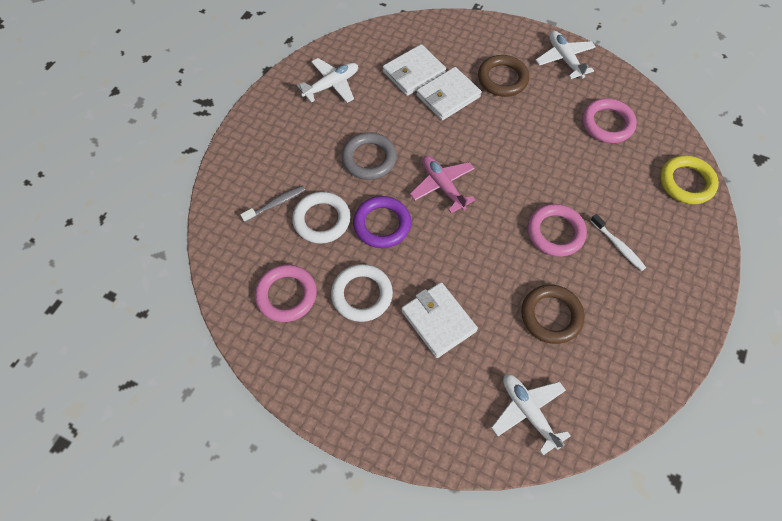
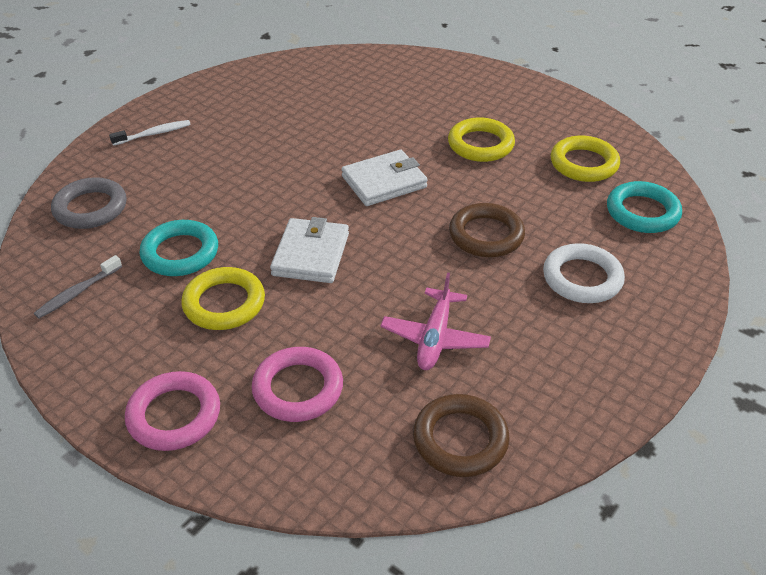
pink ring: [255,265,317,322] [528,204,587,257] [582,98,637,143] = 3 -> [125,371,220,451] [252,347,343,422] = 2
purple ring: [353,196,411,248] = 1 -> none = 0
turquoise ring: none = 0 -> [139,220,218,276] [607,181,682,233] = 2
white plane: [297,58,358,103] [491,374,571,455] [536,31,596,79] = 3 -> none = 0
white ring: [292,192,350,244] [331,264,393,322] = 2 -> [543,243,625,303] = 1
white wallet: [383,44,446,96] [401,282,478,358] [416,67,481,120] = 3 -> [270,217,349,283] [342,150,428,206] = 2
yellow ring: [660,155,719,204] = 1 -> [181,267,265,330] [448,117,515,162] [551,136,620,182] = 3

